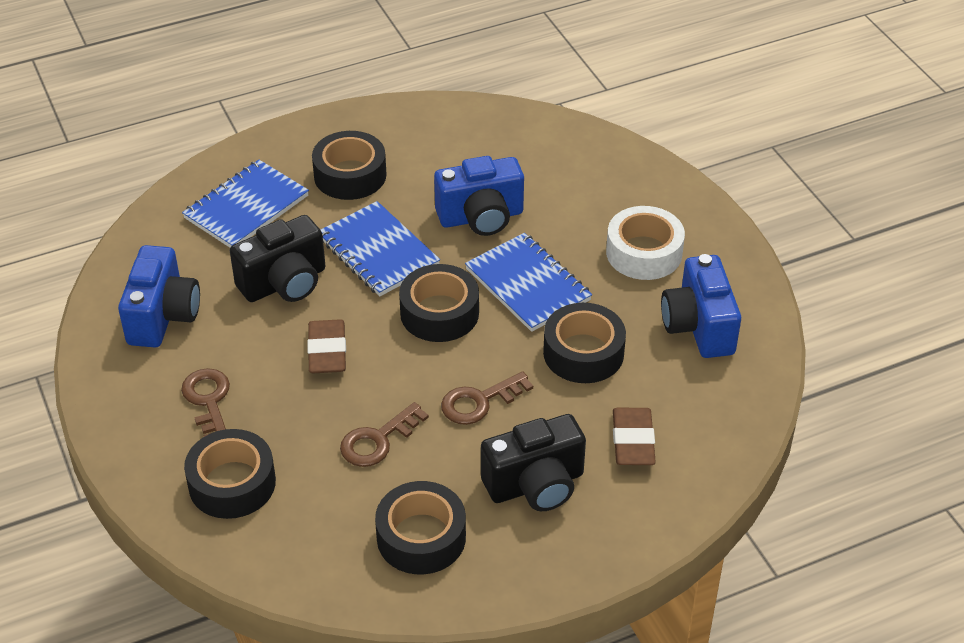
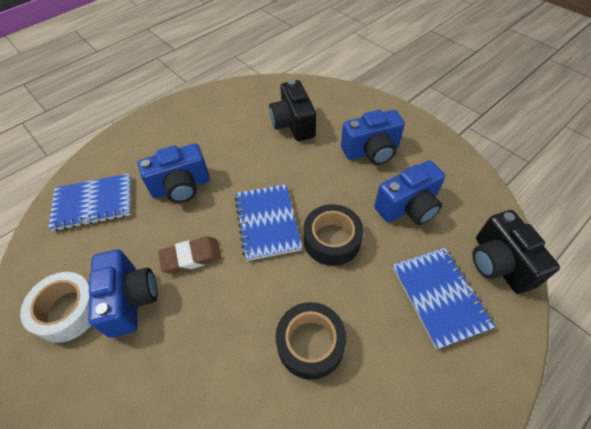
black tape: [184,429,276,519] [312,131,386,200] [375,481,466,574] [399,264,479,342] [543,303,626,383] = 5 -> [276,302,347,380] [304,204,364,266] = 2
blue camera: [118,245,200,347] [434,156,524,236] [661,254,741,358] = 3 -> [88,249,158,338] [138,143,210,203] [341,110,405,165] [374,160,445,225] = 4
brown eraser: [307,319,346,373] [613,408,656,465] = 2 -> [158,236,222,274] = 1
brown key: [181,368,230,437] [340,402,429,467] [441,371,533,425] = 3 -> none = 0

